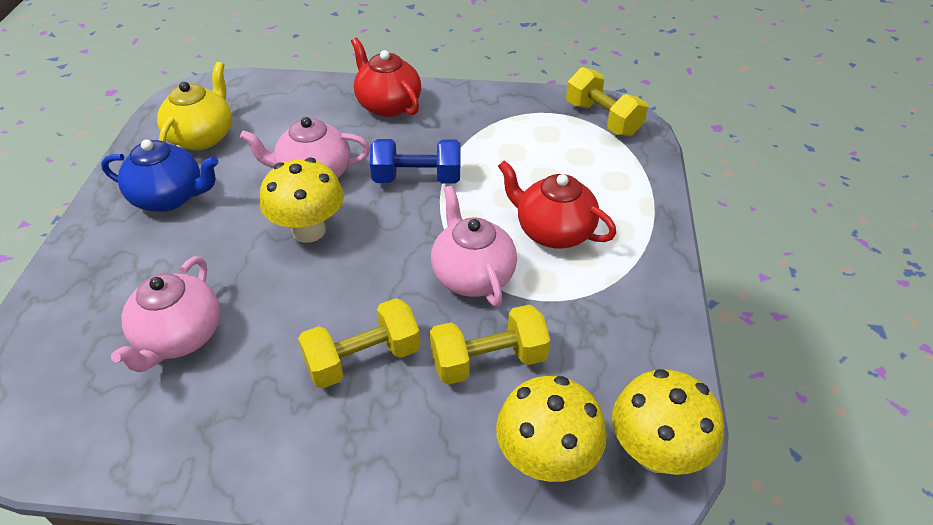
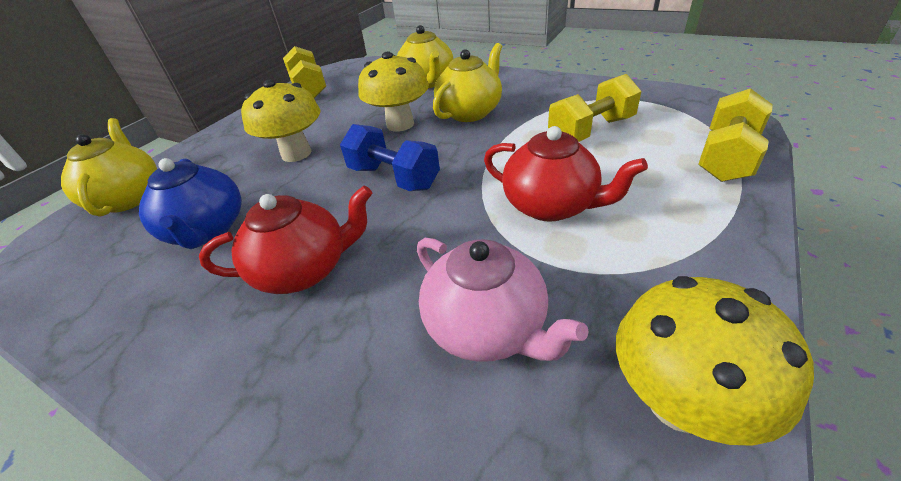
pink teapot: [111,256,220,372] [240,117,370,178] [431,186,517,307] = 3 -> [417,238,589,362] = 1
yellow teapot: [157,62,232,150] = 1 -> [61,118,157,217] [397,25,454,88] [433,43,502,122] = 3

